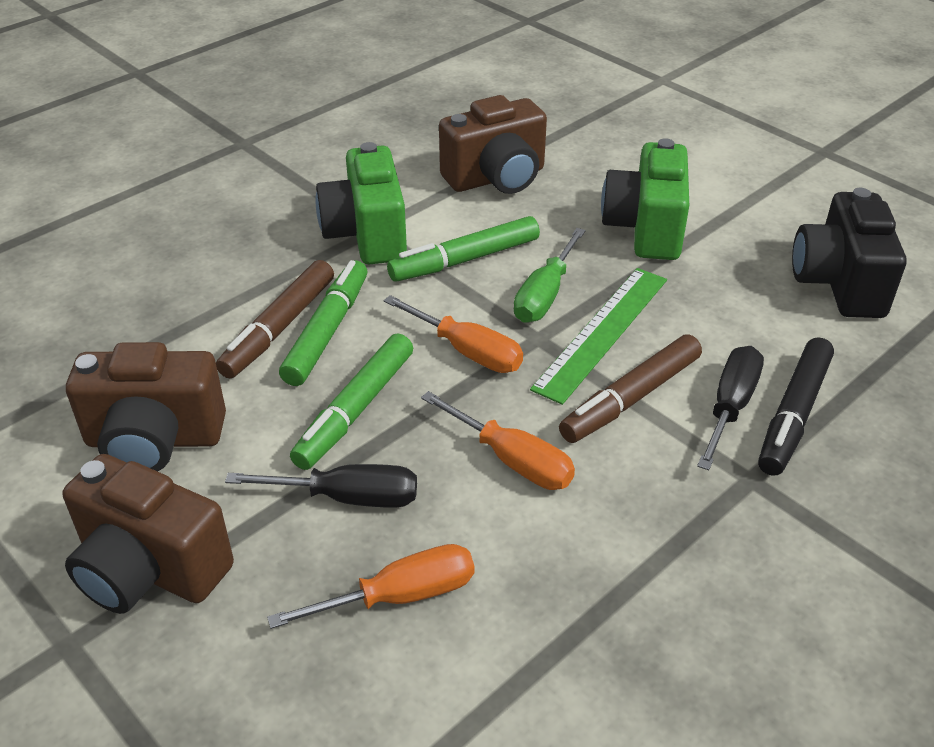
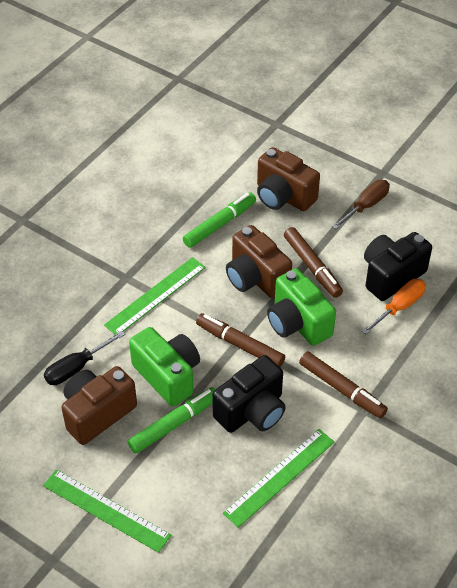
black camera: [792,188,907,318] = 1 -> [212,355,286,433] [364,232,432,301] = 2
black marker: [758,337,834,476] = 1 -> none = 0
black screwdriver: [225,464,417,508] [697,346,764,470] = 2 -> [44,331,125,385] = 1
brown marker: [216,260,334,379] [559,335,702,443] = 2 -> [196,313,285,367] [284,227,343,298] [299,352,388,418] = 3
brown screwdriver: none = 0 -> [332,180,390,229] = 1
green marker: [279,260,367,386] [290,333,413,470] [387,216,540,281] = 3 -> [128,387,215,454] [183,192,256,248] = 2
green ruler: [530,268,667,405] = 1 -> [43,469,171,553] [104,257,206,335] [223,429,334,528] = 3
green screwdriver: [514,228,585,323] = 1 -> none = 0
orange screwdriver: [267,544,474,629] [384,295,523,373] [421,391,575,490] = 3 -> [362,279,426,334] = 1

